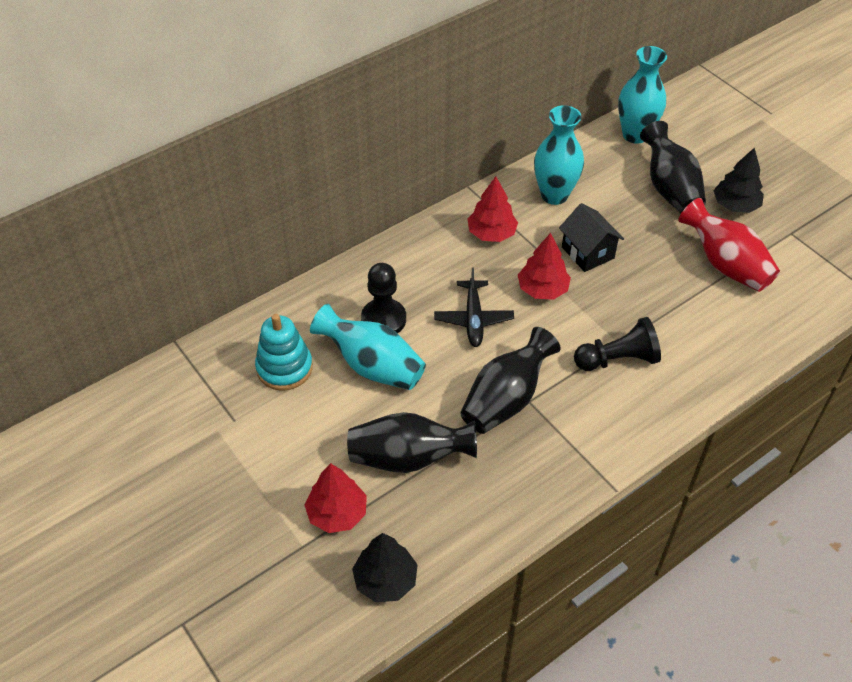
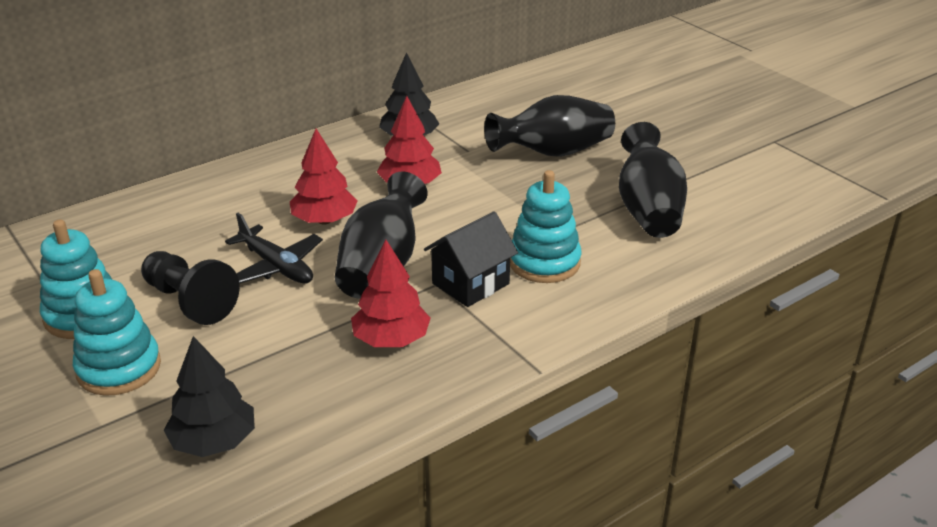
black pawn: [361,263,406,333] [574,317,661,371] = 2 -> [141,251,240,325] = 1
red vase: [678,198,780,292] = 1 -> none = 0
turquoise stacking toy: [255,314,313,390] = 1 -> [40,220,112,339] [73,269,161,396] [510,170,582,283] = 3
turquoise vase: [310,304,426,390] [534,105,584,205] [618,46,667,144] = 3 -> none = 0

